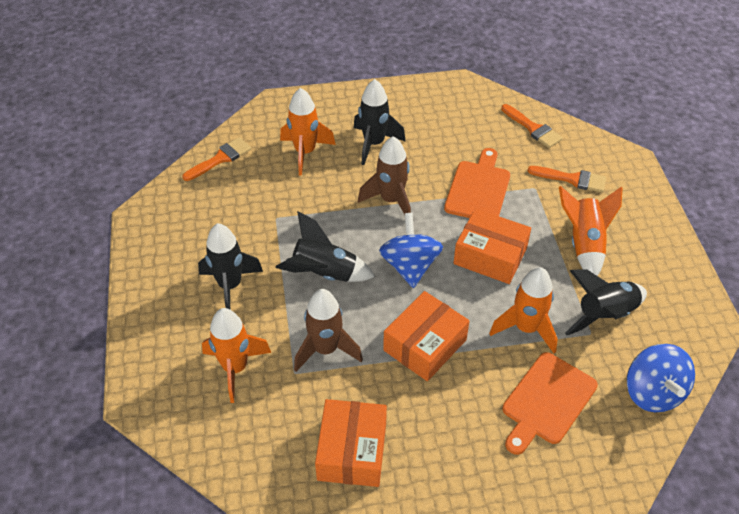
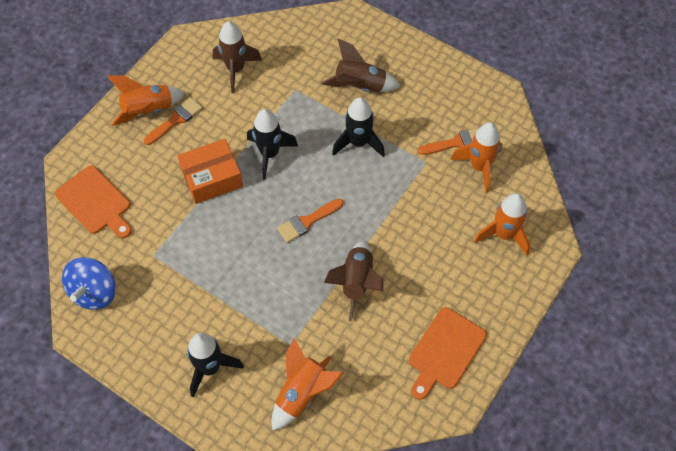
black rocket: [198,223,263,309] [276,212,375,282] [354,79,406,165] [565,269,647,335] = 4 -> [187,333,244,398] [247,109,298,180] [332,97,385,157] = 3
blue spinning top: [379,213,443,288] [627,344,695,412] = 2 -> [62,257,116,310] = 1
brown rocket: [294,289,363,372] [358,136,411,215] = 2 -> [213,21,262,93] [321,38,400,92] [324,241,383,322] = 3
orange box: [315,399,387,487] [383,291,469,381] [454,208,531,284] = 3 -> [177,139,243,204] = 1

